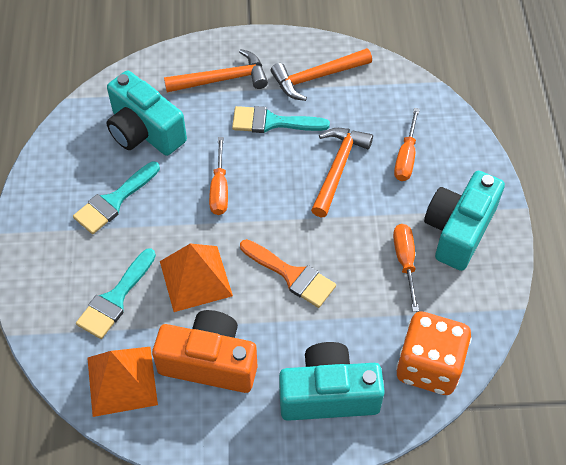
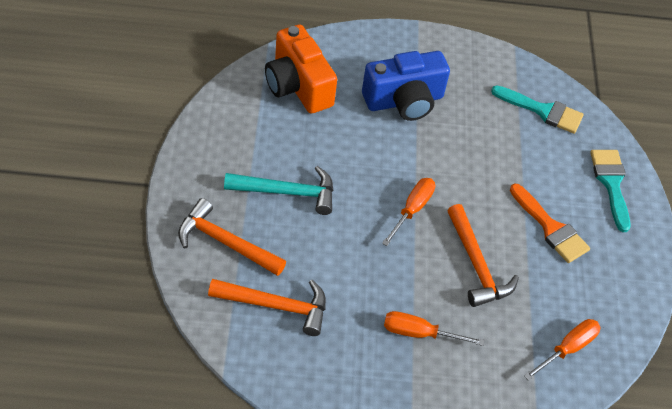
blue camera: none = 0 -> [362,51,450,121] = 1
orange dice: [396,311,472,395] = 1 -> none = 0
orange pyramid: [87,347,158,417] [160,244,233,312] = 2 -> none = 0
turquoise brush: [73,162,160,234] [76,248,156,339] [232,106,330,133] = 3 -> [491,85,584,134] [590,150,630,232] = 2
turquoise camera: [107,70,187,156] [279,342,385,421] [424,171,505,271] = 3 -> none = 0
turquoise hammer: none = 0 -> [224,166,333,215] = 1

